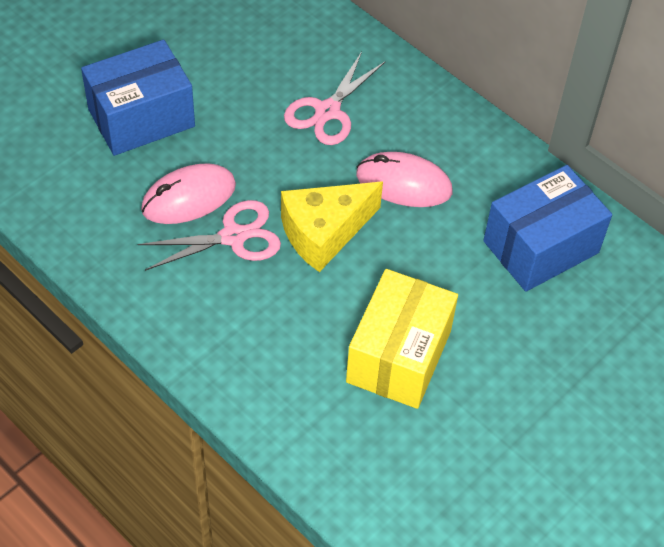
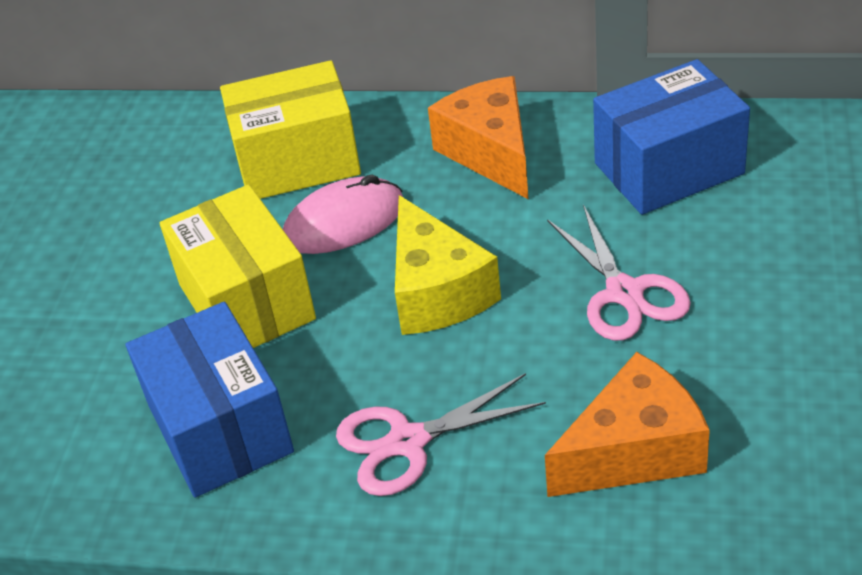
orange cheese: none = 0 -> [428,76,528,199] [545,352,710,497] = 2
pink mouse: [141,163,236,224] [356,152,453,207] = 2 -> [283,175,403,254] = 1
yellow box: [346,269,458,409] = 1 -> [160,184,316,348] [220,60,361,199] = 2

